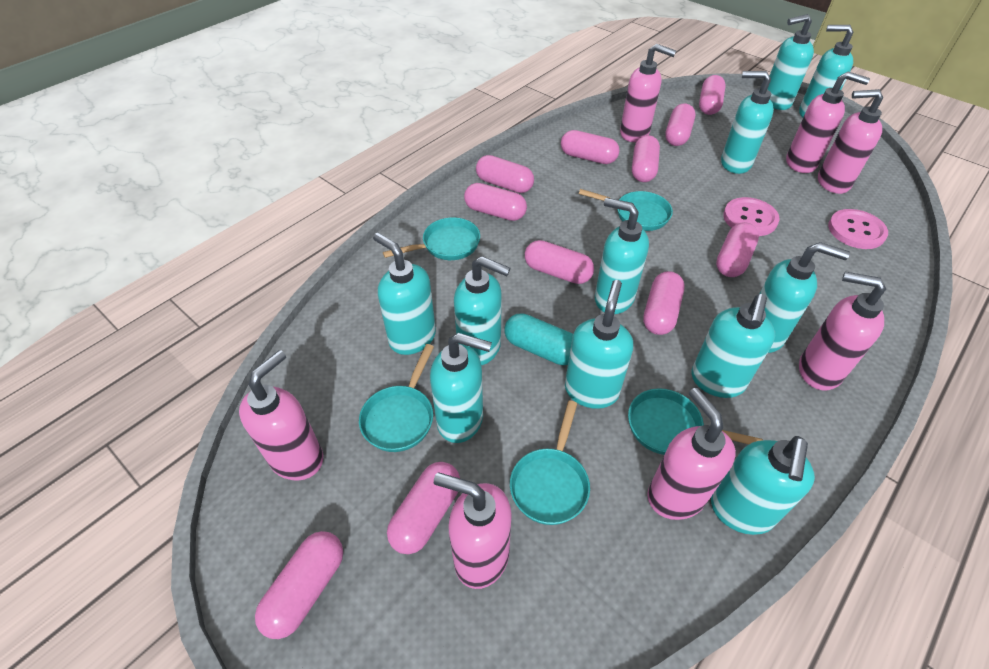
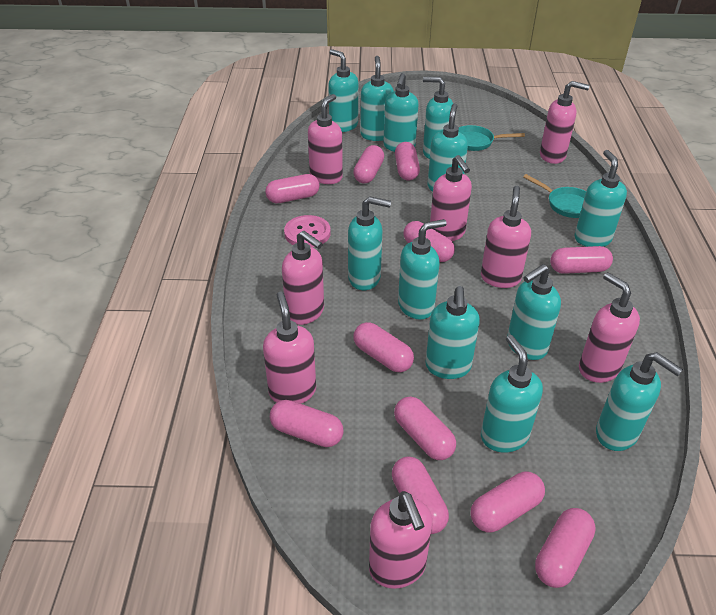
pink button: [723,197,780,236] [828,209,888,249] = 2 -> [284,215,331,247] = 1
pink soap dispenser: [239,350,323,481] [434,472,512,589] [620,44,676,142] [647,388,736,520] [786,71,870,173] [799,272,886,391] [818,89,883,194] = 7 -> [263,292,316,404] [282,231,324,325] [308,94,343,184] [369,491,432,589] [430,155,472,241] [481,186,531,288] [540,81,590,164] [579,272,640,383] = 8
turquoise capsule: [504,313,573,365] = 1 -> none = 0
turquoise pan: [359,344,434,452] [383,217,480,260] [510,401,590,525] [579,189,673,231] [628,388,763,455] = 5 -> [458,125,525,151] [523,174,586,218] = 2
turquoise soap dispenser: [373,233,436,355] [430,333,492,443] [454,256,510,365] [565,280,633,409] [595,198,649,314] [691,294,775,398] [711,436,815,535] [721,71,774,174] [759,242,850,353] [767,14,814,110] [799,25,854,117] = 11 -> [328,49,358,132] [348,196,391,290] [360,56,394,141] [383,73,418,152] [398,219,447,320] [423,77,453,159] [425,286,480,379] [428,103,468,192] [481,335,543,453] [507,264,561,360] [574,150,627,247] [596,352,683,451] = 12

